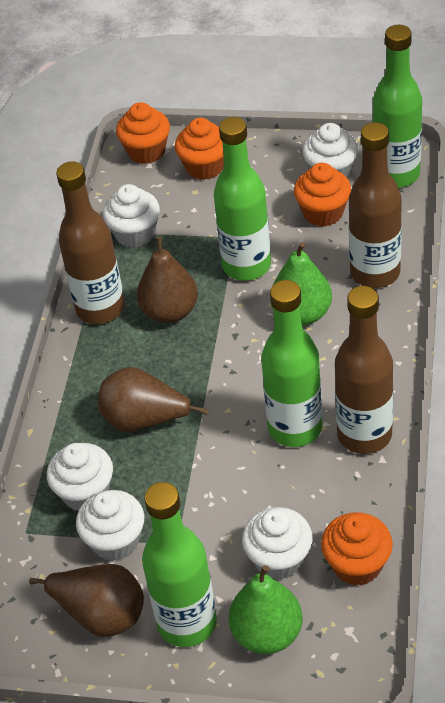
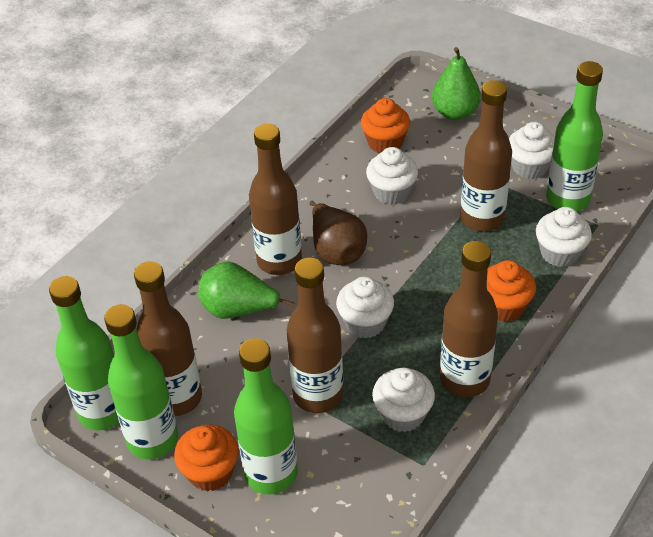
brown bottle: [56,162,125,324] [335,286,393,454] [349,122,402,288] = 3 -> [134,261,202,416] [249,124,302,275] [286,258,343,413] [440,241,498,397] [460,80,512,232] = 5
brown pear: [29,564,144,637] [98,367,208,432] [137,237,198,323] = 3 -> [310,201,367,265] = 1
orange cupcake: [116,102,170,164] [175,118,224,180] [294,163,351,227] [321,512,393,586] = 4 -> [174,425,239,491] [361,98,410,153] [487,260,536,322] = 3

